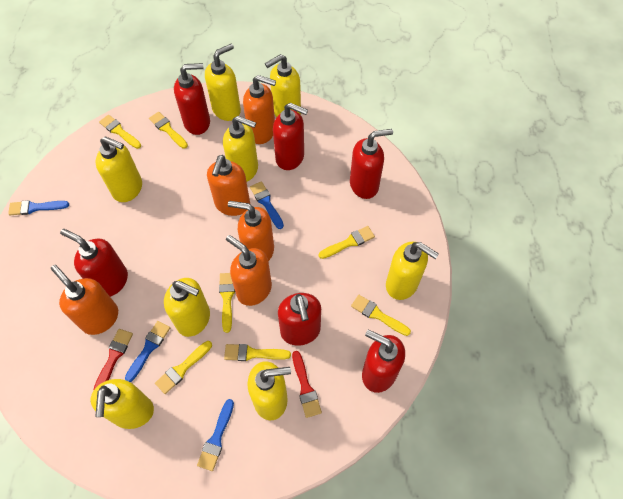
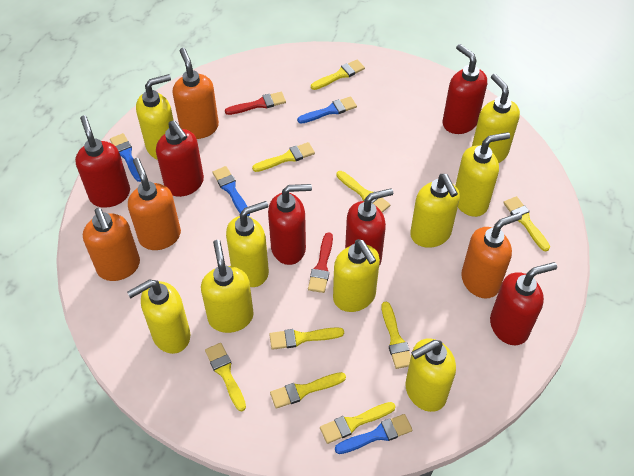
orange soap dispenser: [51,265,118,335] [207,155,250,216] [226,235,272,306] [228,201,274,261] [243,75,276,144] = 5 -> [83,208,140,281] [128,158,181,250] [173,48,219,139] [461,213,522,299] = 4
yellow brush: [99,115,141,149] [149,112,188,149] [155,341,212,394] [219,273,235,333] [224,344,291,361] [319,226,375,259] [351,295,411,336] = 7 -> [205,343,246,411] [252,142,315,172] [269,327,344,350] [270,372,346,409] [311,60,365,90] [320,402,395,444] [336,171,390,213] [381,302,411,369] [503,196,550,251] = 9
yellow soap dispenser: [91,379,154,429] [95,137,142,202] [164,278,210,337] [205,44,241,121] [223,116,258,182] [248,361,291,420] [265,54,301,117] [386,242,439,300] = 8 -> [127,280,190,354] [136,74,173,160] [201,240,254,333] [226,201,269,287] [333,239,380,312] [405,338,456,412] [410,174,460,248] [455,132,510,217] [472,74,520,163] = 9

